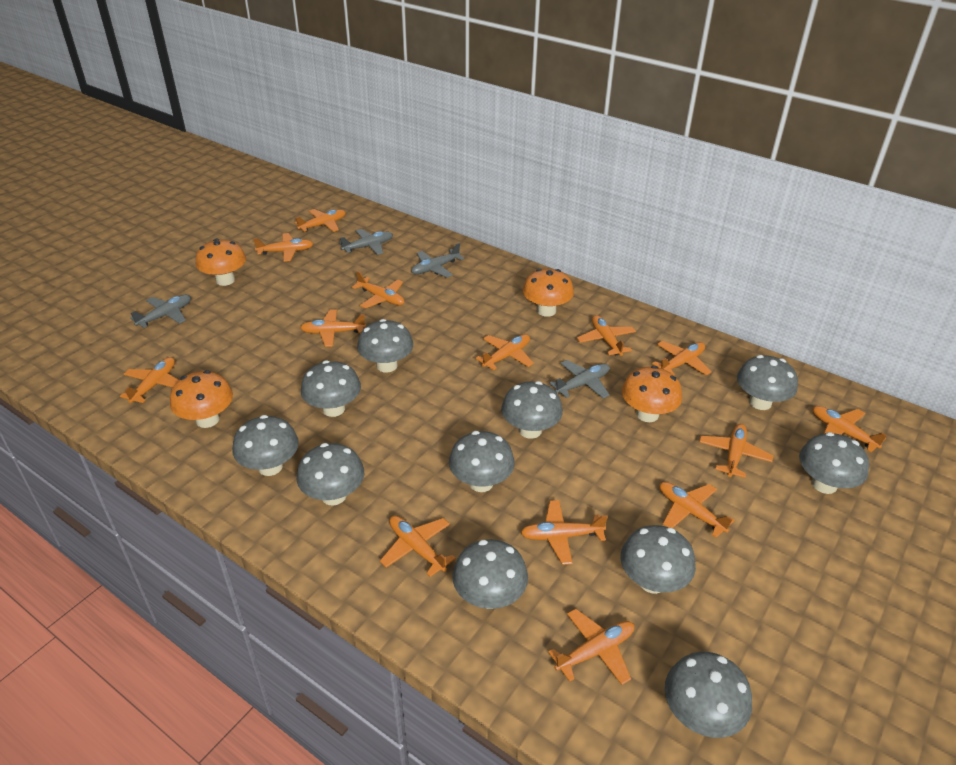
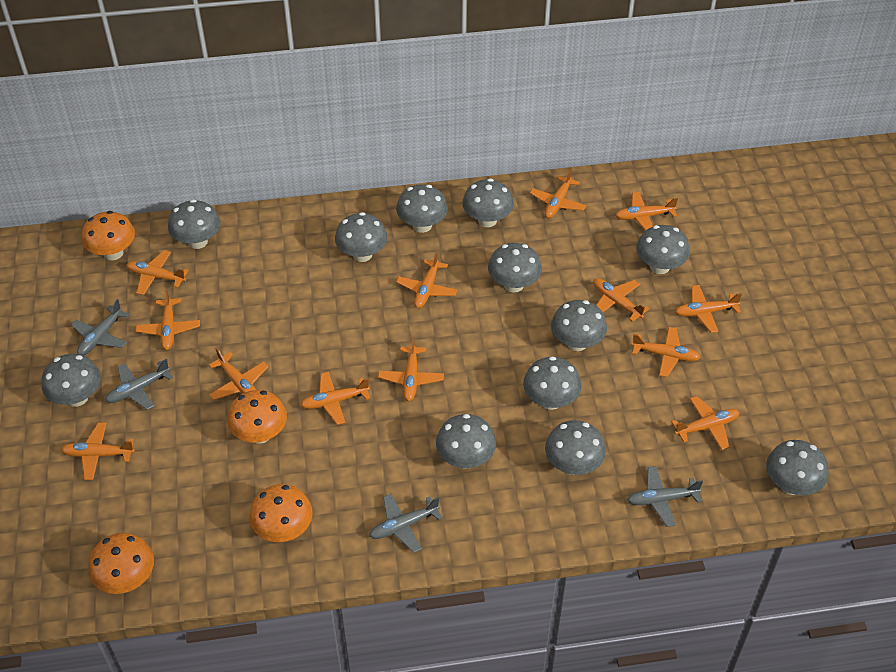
grey mushroom: [233,415,299,476] [297,443,364,506] [301,360,361,417] [357,319,413,373] [449,431,515,492] [452,539,528,609] [501,381,563,439] [621,525,696,594] [665,652,752,738] [737,355,798,410] [799,432,869,494] = 11 -> [42,354,101,407] [168,199,220,249] [335,212,387,262] [396,184,448,233] [436,414,496,469] [462,179,514,227] [488,243,542,293] [523,356,582,410] [545,420,606,475] [551,300,607,351] [636,225,690,274] [766,440,829,495] = 12
orange plane: [120,357,179,403] [253,233,313,262] [295,209,346,232] [300,309,366,347] [352,271,404,309] [380,516,456,577] [476,334,534,370] [521,500,608,565] [548,609,634,685] [577,315,636,356] [652,341,712,376] [659,482,735,538] [699,424,774,478] [813,406,887,452] = 14 -> [61,422,135,480] [126,250,189,295] [136,289,200,350] [209,348,269,400] [300,372,370,425] [378,337,444,401] [396,251,457,308] [530,168,586,218] [593,278,650,322] [615,192,678,231] [631,327,701,377] [671,396,739,450] [675,285,742,333] = 13

